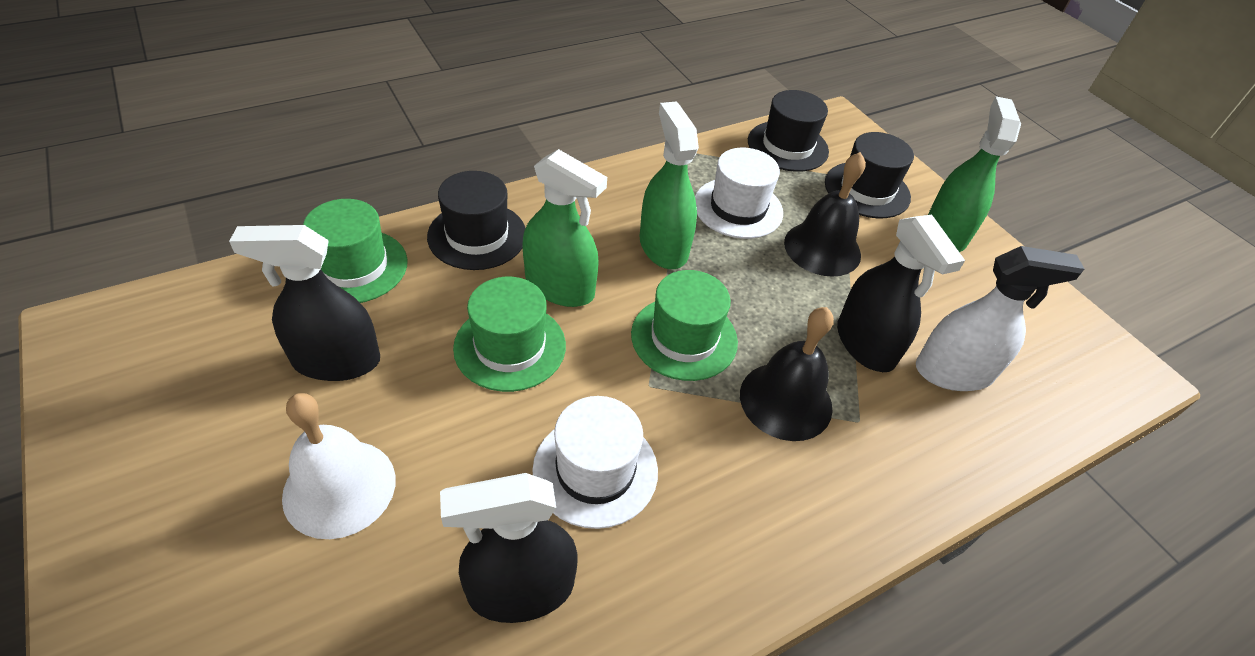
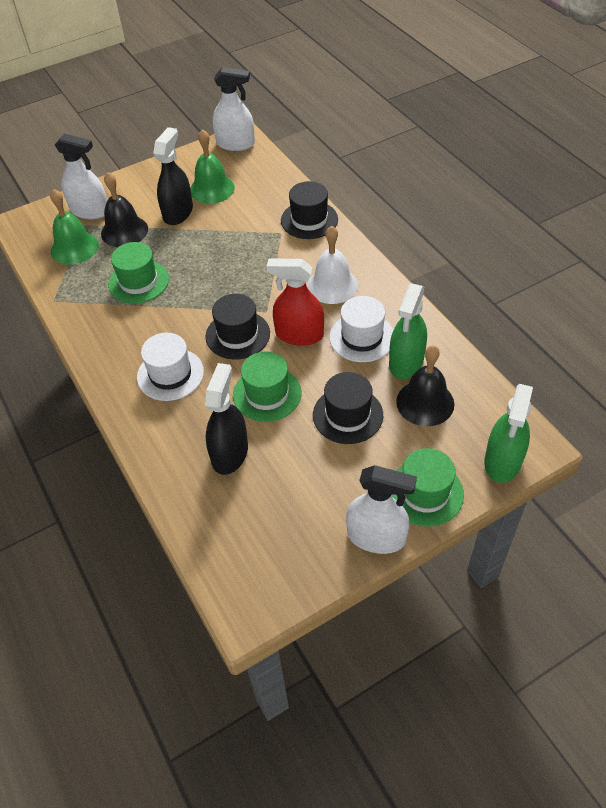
black spray bottle: [229,225,380,381] [440,473,578,623] [837,215,965,372] = 3 -> [153,127,193,225] [205,363,248,475] = 2
green bell: none = 0 -> [50,189,99,265] [190,129,235,204] = 2
green spray bottle: [522,149,607,307] [640,102,699,269] [928,96,1021,252] = 3 -> [389,283,427,379] [484,384,533,483] = 2
red spray bottle: none = 0 -> [266,259,324,346] = 1
white spray bottle: [916,246,1084,391] = 1 -> [55,133,107,219] [213,67,255,151] [346,465,417,554] = 3

